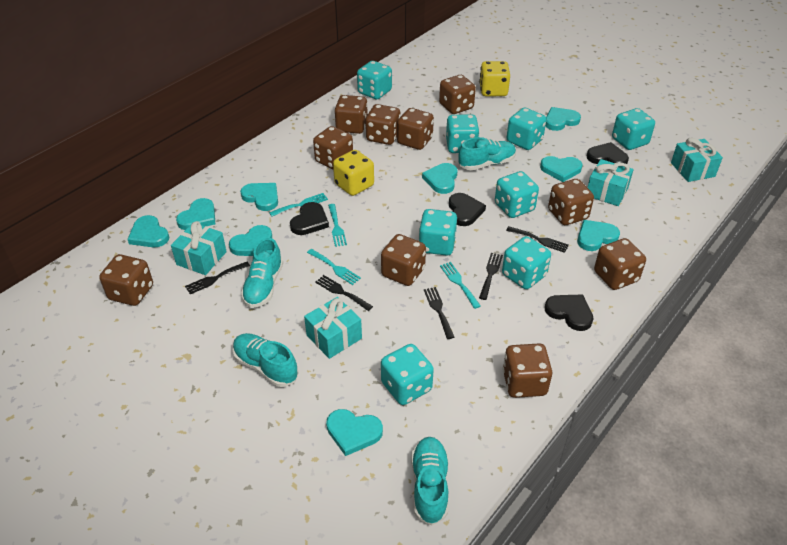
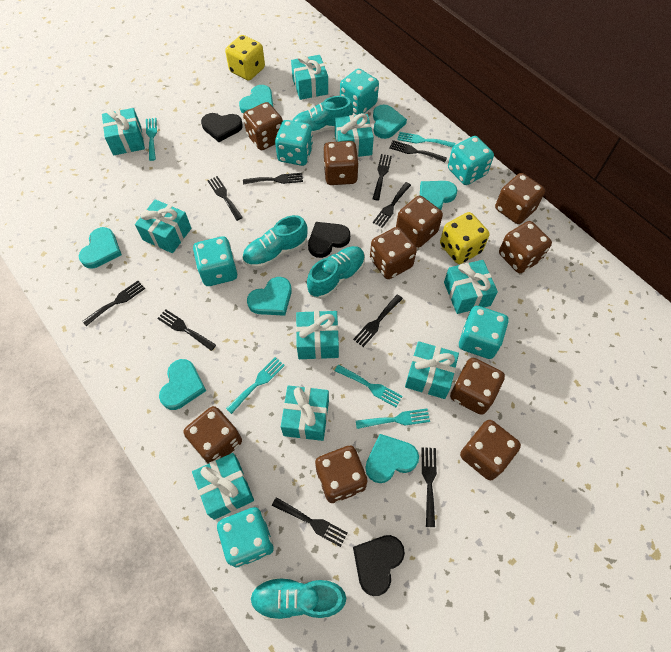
black fork: [185,262,250,294] [315,275,373,311] [424,287,454,339] [479,253,503,300] [506,226,569,253] = 5 -> [82,281,145,326] [157,309,216,351] [207,176,243,221] [243,173,303,185] [272,497,347,547] [353,294,403,347] [373,154,392,201] [373,182,411,228] [389,140,447,162] [421,447,437,527] = 10
black heart: [290,202,329,235] [449,193,486,226] [545,294,593,331] [587,142,629,164] = 4 -> [201,113,243,142] [308,222,350,258] [353,535,405,596] = 3
turquoise dice: [357,61,392,99] [381,344,434,405] [419,209,457,256] [446,114,479,153] [495,171,539,218] [502,236,551,289] [507,108,546,150] [612,108,655,150] = 8 -> [193,236,238,286] [217,507,274,567] [275,120,313,166] [340,69,379,115] [448,136,494,185] [459,306,508,359] = 6
turquoise fork: [269,193,328,217] [307,249,361,285] [328,204,347,247] [440,262,481,309] = 4 -> [146,118,157,161] [226,357,285,414] [335,364,402,407] [356,409,430,429] [397,132,455,147] = 5
turquoise gift: [171,221,227,275] [304,297,362,359] [588,159,634,206] [671,138,723,182] = 4 -> [102,108,145,155] [135,199,191,253] [192,453,254,520] [281,385,329,441] [291,54,328,100] [296,311,339,359] [335,113,374,157] [405,341,459,399] [444,260,498,314] = 9
turquoise heart: [127,215,169,247] [176,198,215,230] [229,225,272,256] [240,183,278,211] [326,409,383,456] [422,163,457,194] [540,156,582,182] [546,107,581,131] [577,220,620,251] = 9 -> [79,227,122,269] [159,359,206,410] [239,85,273,114] [247,277,292,316] [365,434,419,483] [373,104,407,139] [420,181,457,210] = 7

